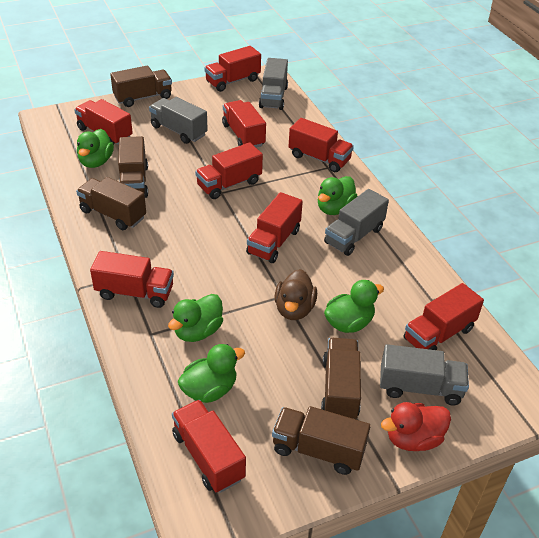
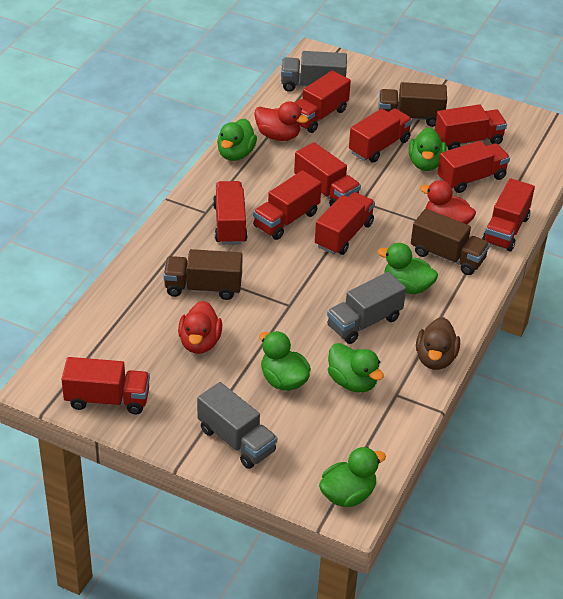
brown truck: [76,177,146,230] [110,65,172,107] [118,136,148,198] [272,406,371,475] [321,338,361,419] = 5 -> [164,249,243,300] [379,82,447,127] [411,209,490,275] = 3
green duck: [77,129,114,168] [168,294,223,342] [178,344,245,403] [318,176,358,215] [324,280,384,333] = 5 -> [217,119,257,161] [259,331,311,391] [319,447,386,507] [328,343,384,393] [378,243,438,294] [409,127,446,171] = 6
grey truck: [149,97,208,144] [259,58,288,110] [324,189,389,256] [380,344,469,406] = 4 -> [197,382,277,469] [281,51,347,92] [327,272,406,344] = 3
red duck: [381,402,451,451] = 1 -> [178,301,222,354] [254,101,308,141] [420,180,476,224] = 3
red truck: [74,99,133,145] [90,251,174,308] [172,400,246,493] [195,142,263,199] [205,46,261,92] [222,100,266,148] [246,192,303,263] [289,118,354,172] [404,283,484,350] = 9 -> [61,357,150,415] [213,181,248,245] [253,170,322,240] [294,142,361,207] [295,70,351,133] [315,192,375,255] [349,108,412,163] [435,104,507,150] [437,141,510,193] [482,178,535,251] = 10

